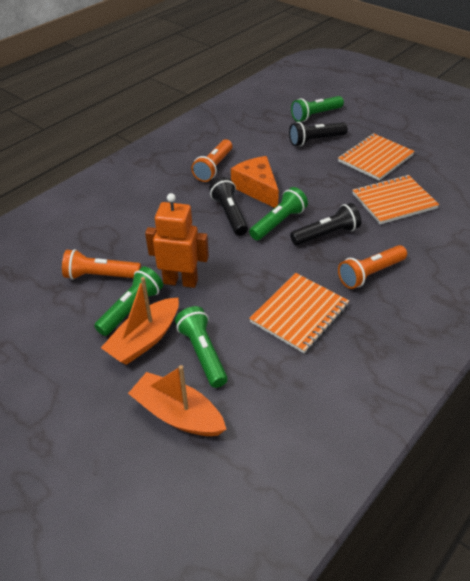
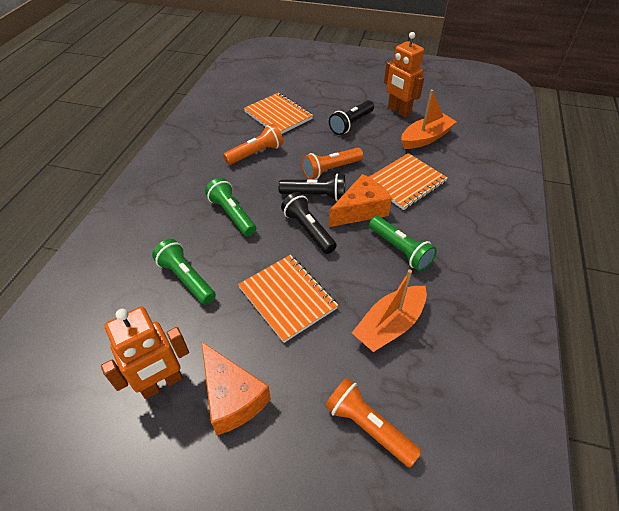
green flashlight: [94,267,163,336] [175,306,228,388] [249,187,308,240] [291,96,344,122] = 4 -> [152,239,216,305] [205,178,256,236] [369,216,437,271] = 3
orange cheese: [231,156,279,208] = 1 -> [201,341,271,435] [329,174,392,227] = 2
orange robot: [145,193,209,288] = 1 -> [101,306,189,399] [384,32,424,117] = 2

